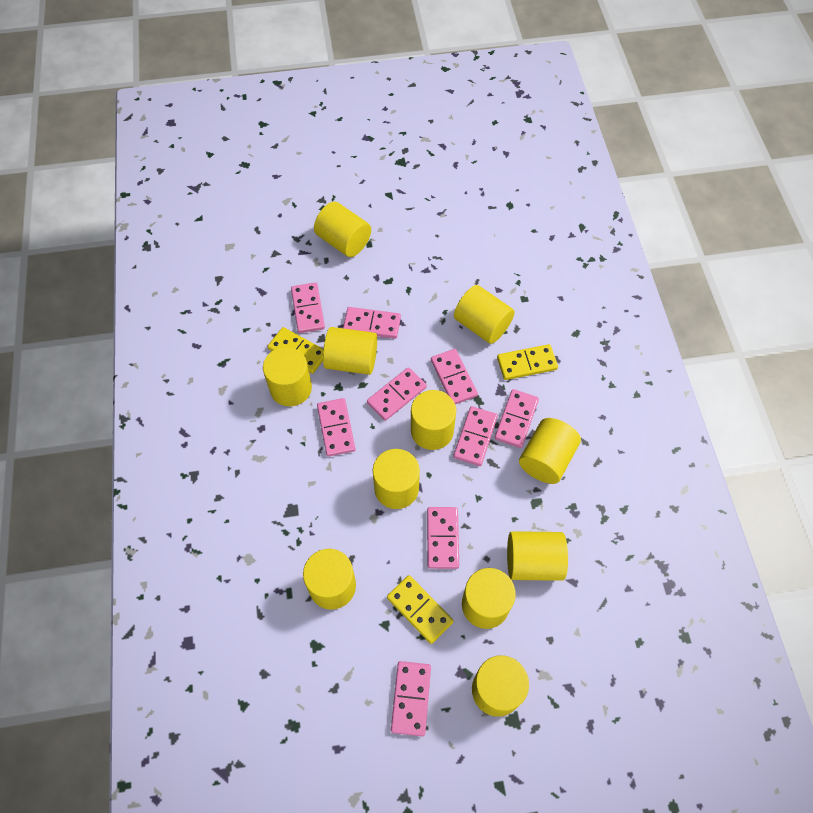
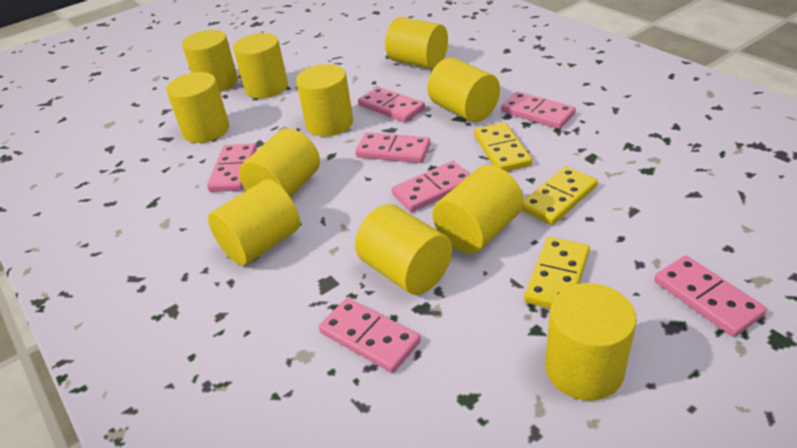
pink domino: [291,283,325,333] [317,398,355,457] [343,307,401,339] [367,367,427,421] [391,661,431,736] [427,507,459,569] [431,349,478,404] [453,406,498,466] [495,389,539,448] = 9 -> [207,144,257,192] [319,298,421,373] [355,132,431,163] [358,87,425,123] [392,161,470,212] [501,91,576,129] [654,255,767,337] = 7

